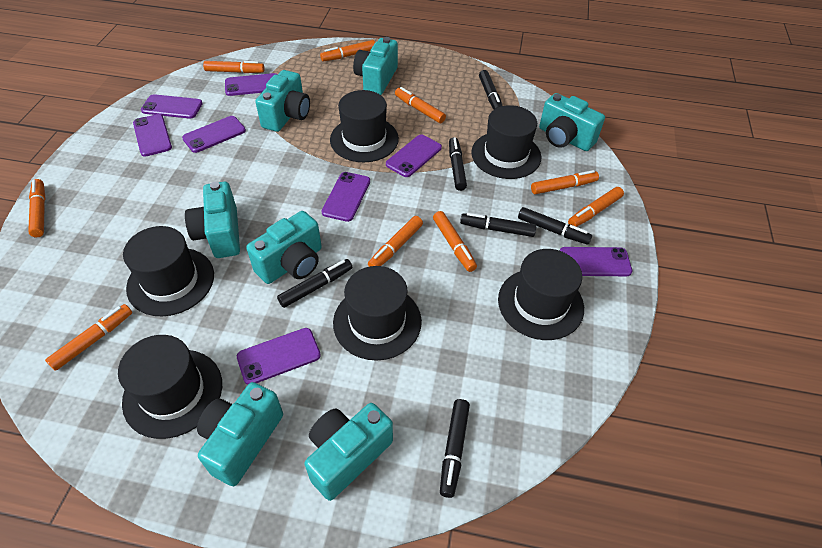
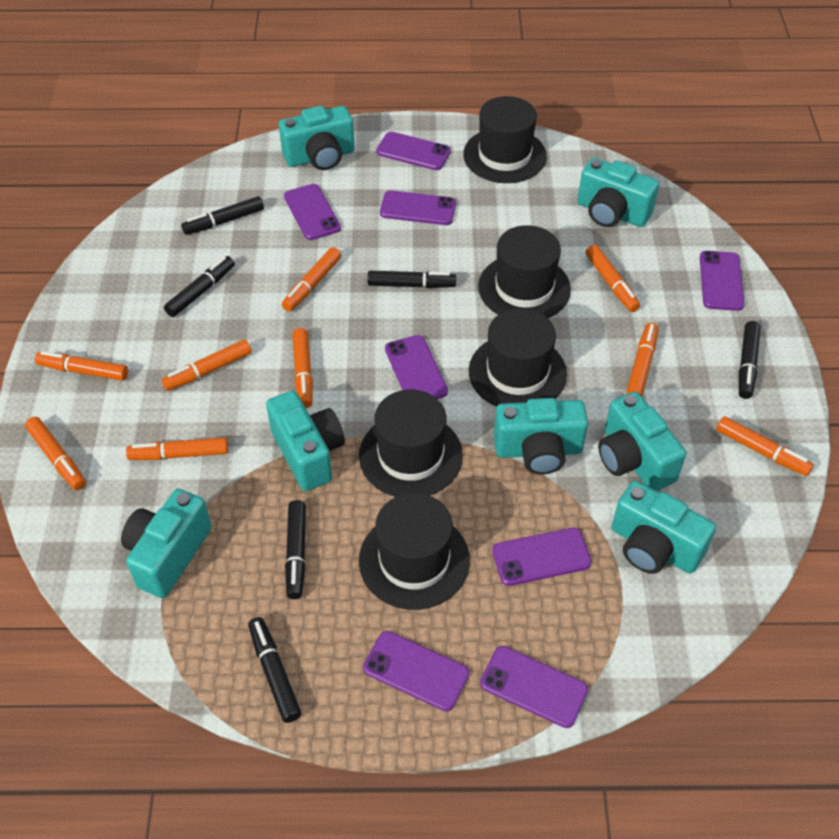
black hat: [118,335,222,439] [123,226,214,316] [330,90,399,162] [333,266,422,361] [471,105,541,179] [498,249,584,340] = 6 -> [359,389,463,497] [359,493,470,610] [463,96,547,183] [469,308,567,407] [478,225,571,318] = 5

